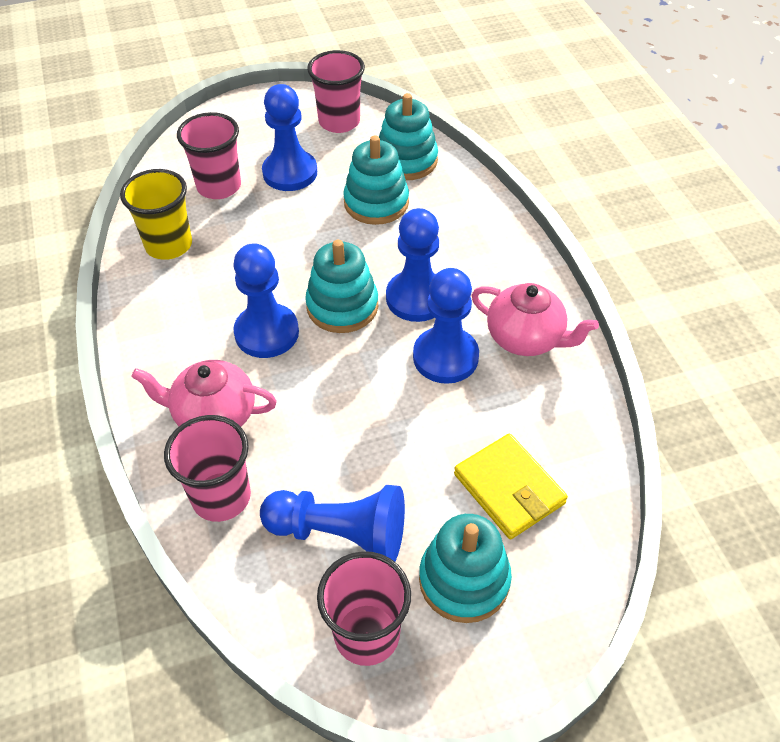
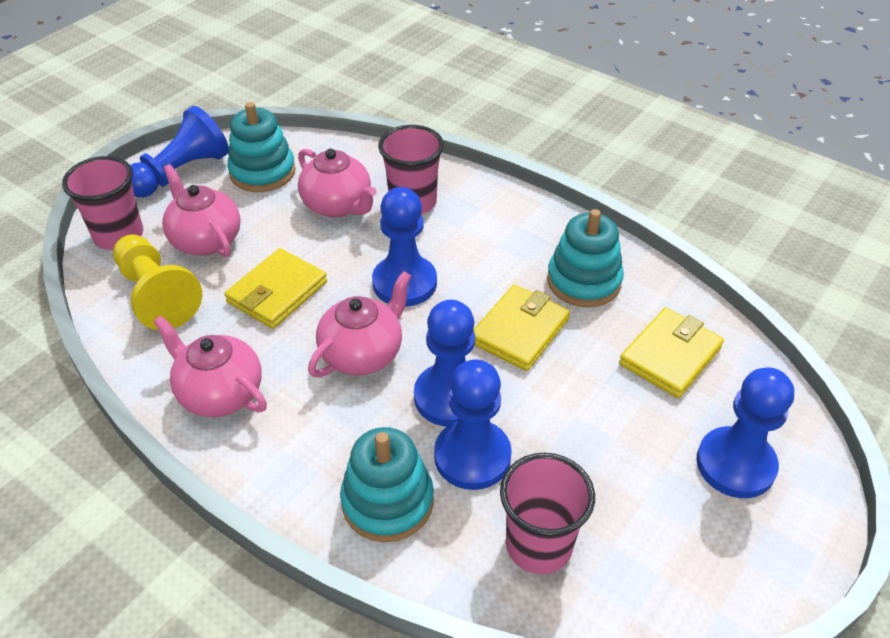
pink cup: [164,415,251,522] [177,112,241,199] [307,50,365,133] [317,551,411,666] = 4 -> [62,156,143,250] [378,125,444,214] [500,453,595,574] = 3
pink teapot: [131,360,277,426] [471,283,599,356] = 2 -> [153,316,267,417] [162,164,241,257] [298,149,376,218] [308,271,411,377] = 4
turquoise stacking toy: [305,240,378,333] [343,135,409,225] [379,93,438,180] [419,514,512,623] = 4 -> [227,102,296,192] [340,427,434,542] [547,209,624,307] = 3
yellow cup: [120,169,192,260] = 1 -> none = 0
yellow pawn: none = 0 -> [113,235,202,330] = 1
yellow wallet: [454,434,568,539] = 1 -> [224,248,327,329] [474,285,570,371] [619,308,724,398] = 3

